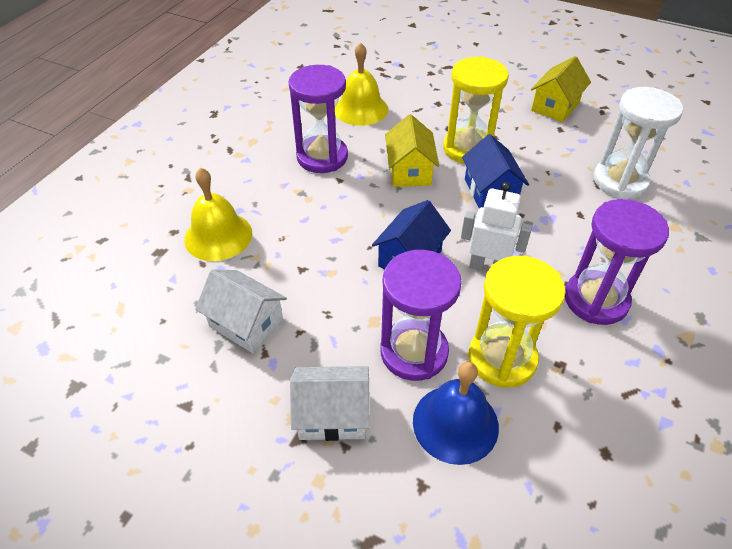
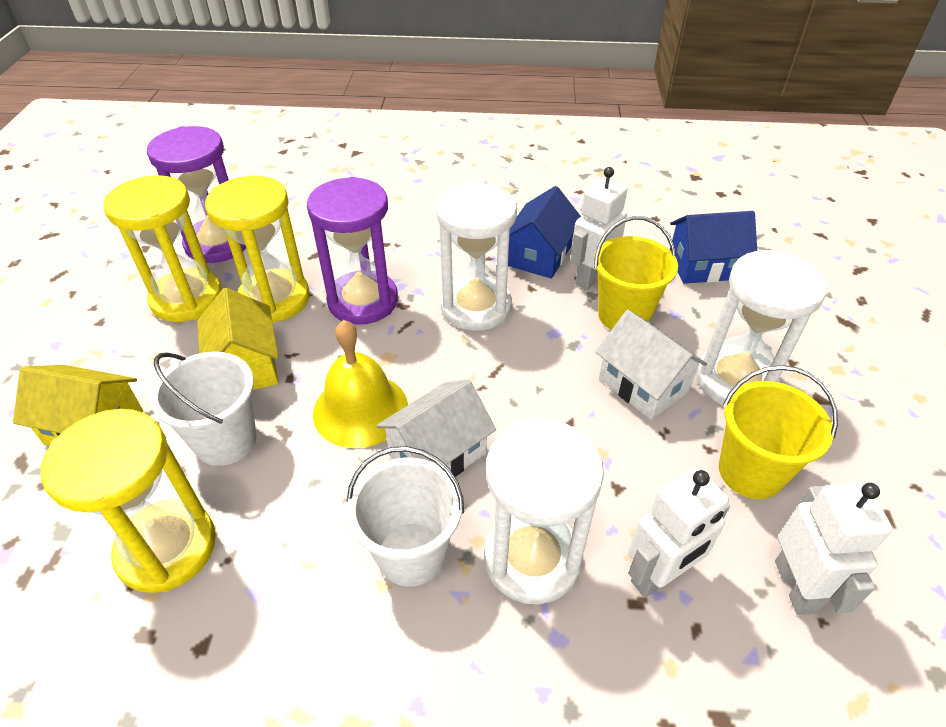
blue bell: [413,362,499,465] = 1 -> none = 0
purple hourglass: [289,65,348,173] [380,250,462,381] [565,199,669,325] = 3 -> [147,126,246,263] [307,177,398,325] = 2
white bucket: none = 0 -> [150,352,257,466] [347,446,464,586] = 2
white hourglass: [594,87,683,199] = 1 -> [436,182,517,331] [484,418,604,604] [696,250,827,405] = 3
white robot: [461,182,532,271] = 1 -> [570,167,627,290] [629,468,730,597] [775,483,892,615] = 3
yellow bell: [184,168,252,261] [335,42,388,126] = 2 -> [313,320,408,448] = 1
yellow bucket: none = 0 -> [594,216,678,330] [719,365,838,499] = 2
yellow hourglass: [443,56,509,164] [468,256,565,388] = 2 -> [41,409,216,593] [103,175,222,322] [205,176,310,323] = 3

